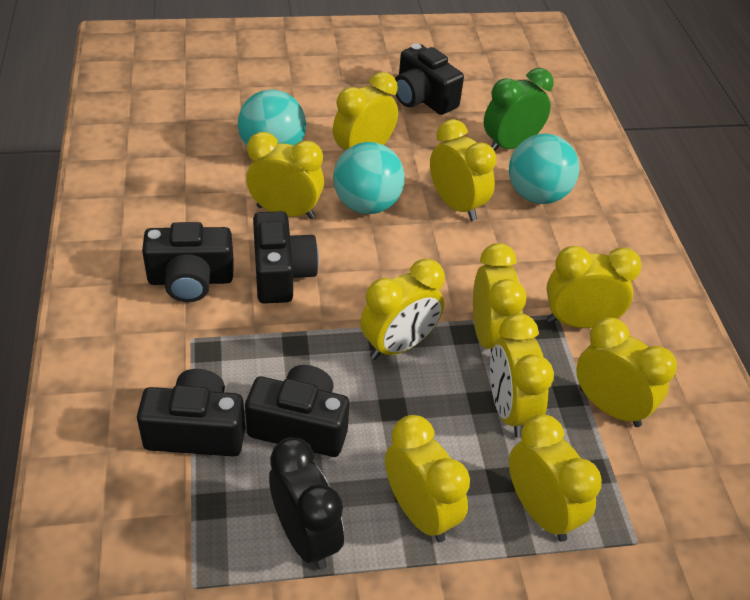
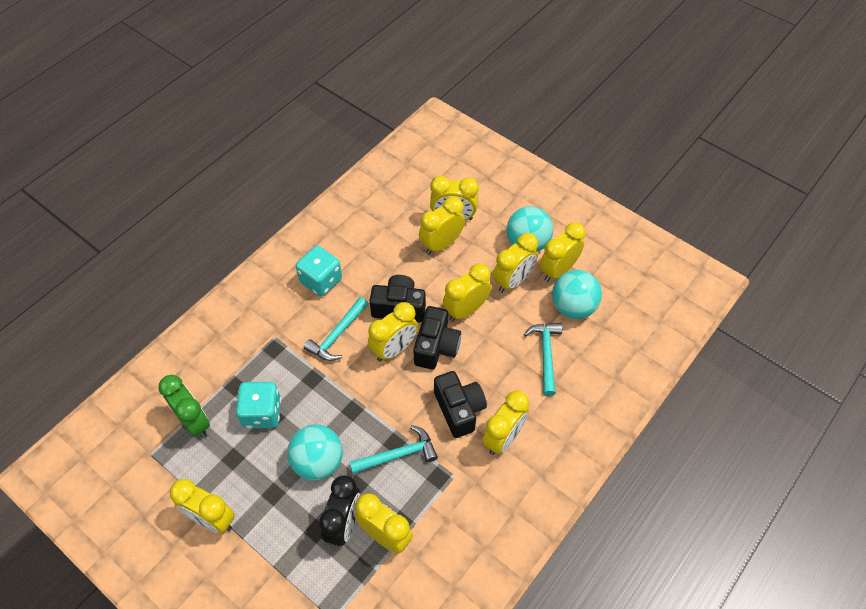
black camera: [137,369,245,457] [142,222,234,302] [245,365,349,457] [253,211,319,304] [395,44,464,115] = 5 -> [369,275,426,322] [413,306,461,369] [434,371,487,438] = 3
turquoise dice: none = 0 -> [236,382,281,429] [296,246,342,297] = 2
turquoise hammer: none = 0 -> [304,297,368,361] [349,425,438,474] [524,323,562,396] = 3
yellow clock: [246,132,324,219] [333,72,398,151] [360,259,445,360] [385,415,470,542] [430,119,497,221] [473,243,527,353] [490,313,554,438] [509,414,602,542] [546,246,642,328] [576,318,677,427] = 10 -> [170,479,235,534] [355,493,413,554] [368,302,418,361] [419,197,465,254] [430,176,479,220] [443,263,491,321] [482,391,530,455] [493,233,538,293] [540,222,586,282] = 9

